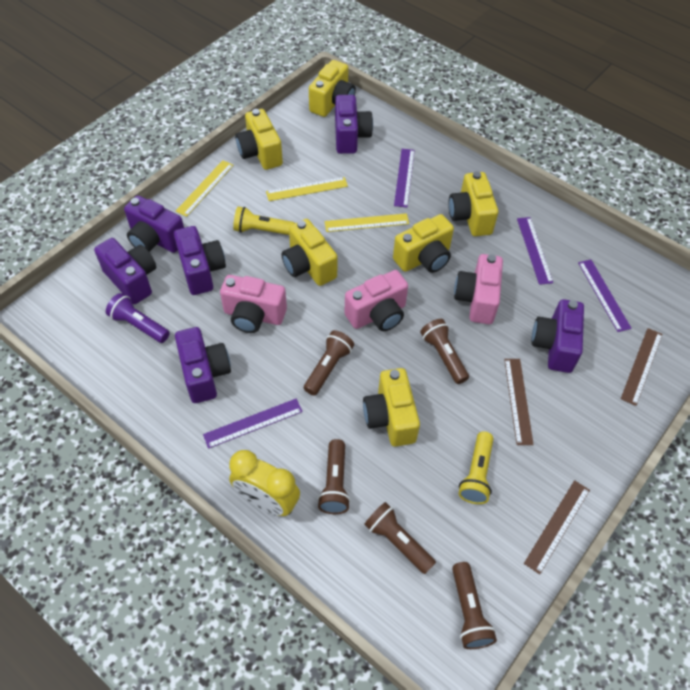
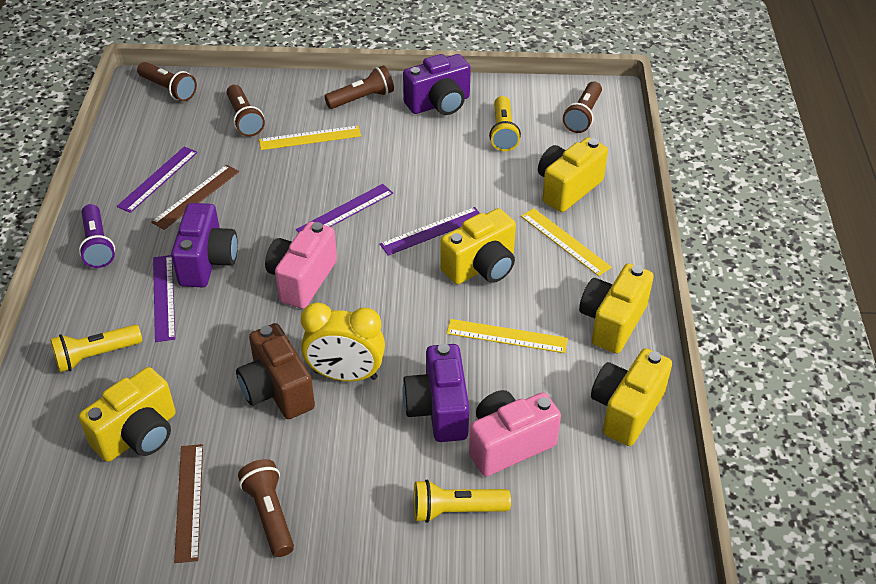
brown camera: none = 0 -> [236,323,315,419] = 1
brown ruler: [504,359,534,445] [524,480,590,575] [621,328,662,406] = 3 -> [151,165,239,230] [174,444,203,563] = 2
pink camera: [220,275,287,333] [344,270,408,331] [454,254,503,324] = 3 -> [265,222,337,309] [469,390,561,476] = 2
purple camera: [94,238,156,304] [124,195,184,253] [174,226,226,295] [175,327,231,403] [335,95,373,154] [531,299,584,373] = 6 -> [171,203,238,287] [403,54,471,115] [403,344,469,442] = 3
yellow camera: [235,109,283,170] [282,219,338,286] [309,60,356,117] [363,368,420,447] [393,214,454,273] [448,171,498,236] = 6 -> [79,367,176,462] [440,208,516,284] [538,137,608,212] [579,263,654,354] [591,348,672,446] = 5
yellow flashlight: [233,206,295,235] [459,431,494,504] = 2 -> [50,325,142,372] [414,480,511,523] [489,96,521,151] = 3

